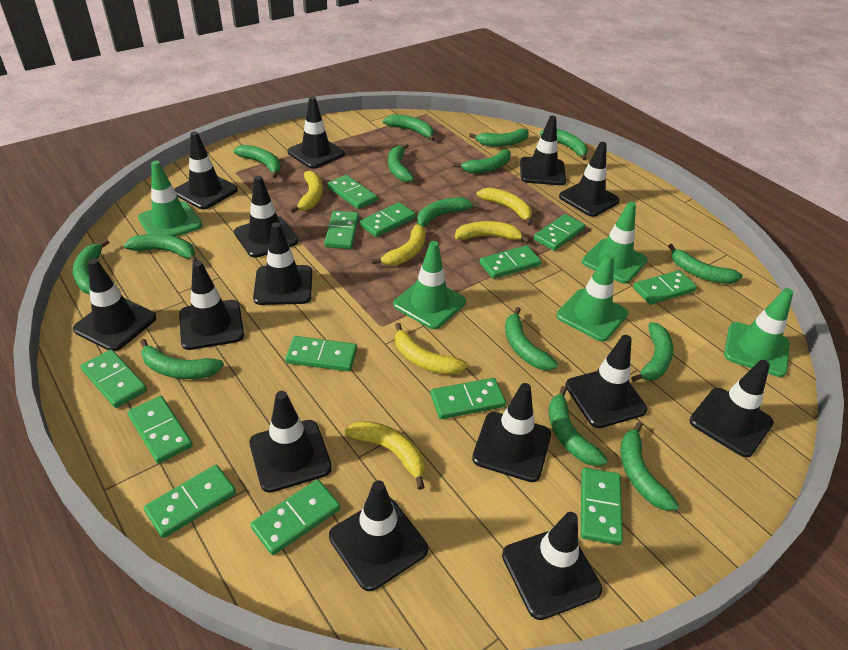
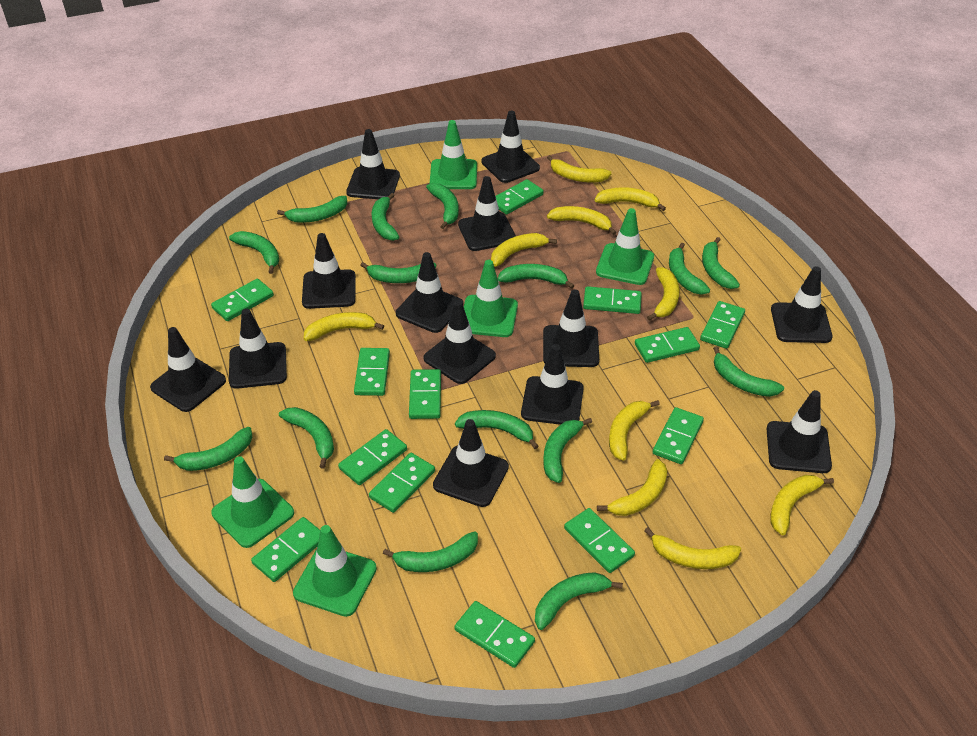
black traffic cone: [73,259,156,351] [174,132,238,209] [179,261,244,350] [234,176,299,258] [249,391,332,493] [253,222,312,305] [287,96,345,169] [329,480,428,591] [472,383,551,482] [502,512,602,620] [520,116,566,185] [559,142,620,217] [565,335,647,428] [689,360,774,457] = 14 -> [150,327,226,412] [229,309,287,389] [302,233,356,309] [346,129,400,199] [396,252,463,333] [423,300,496,384] [433,419,509,507] [458,176,516,251] [482,110,540,183] [521,344,584,425] [543,290,599,367] [767,390,832,473] [771,266,832,343] = 13
yellow banana: [290,171,323,213] [345,421,425,490] [372,224,426,265] [395,323,468,375] [455,221,530,243] [476,187,532,225] = 6 -> [304,312,384,341] [491,233,557,267] [547,155,612,182] [547,206,617,235] [594,187,666,211] [597,459,667,516] [609,400,660,461] [644,527,741,569] [647,267,680,321] [770,475,834,535] = 10

